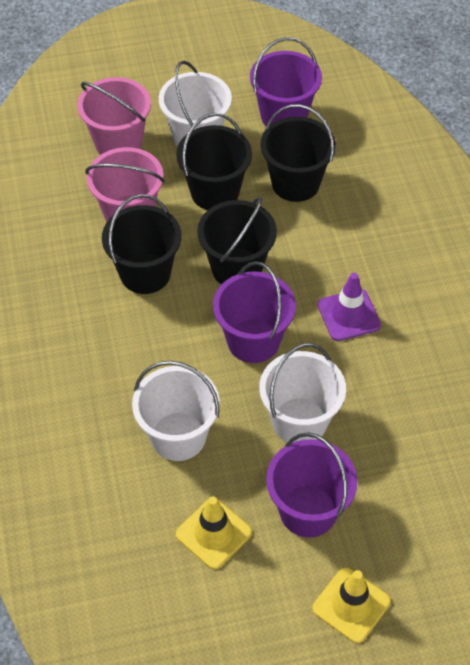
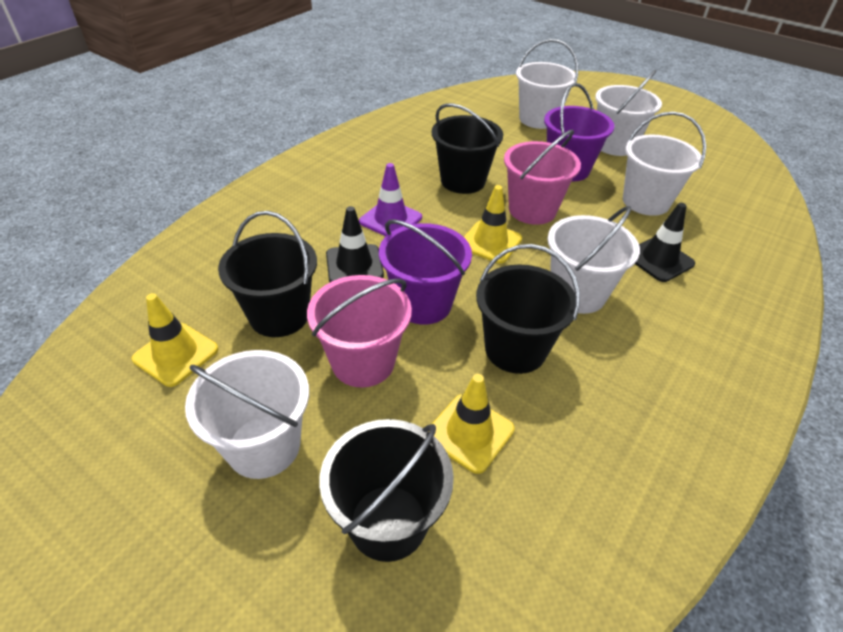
black traffic cone: none = 0 -> [326,206,384,282] [635,203,695,282] = 2
purple bucket: [213,261,296,363] [250,37,322,126] [266,432,358,538] = 3 -> [379,219,472,325] [544,83,615,181] = 2
white bucket: [132,361,220,461] [159,61,232,147] [259,343,346,442] = 3 -> [185,350,309,479] [516,39,578,129] [548,206,640,314] [595,70,662,156] [623,112,706,216] = 5
yellow traffic cone: [176,496,252,569] [312,567,391,643] = 2 -> [131,293,218,387] [428,374,515,474] [464,185,522,264] = 3

